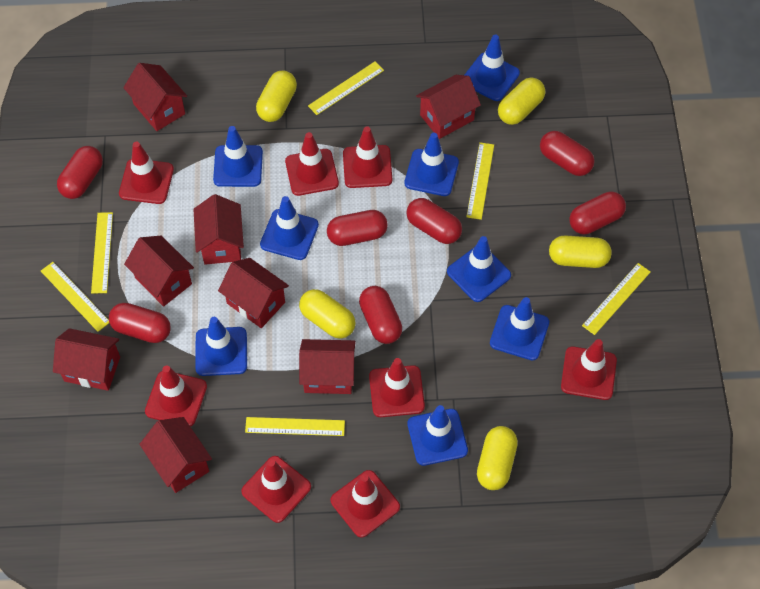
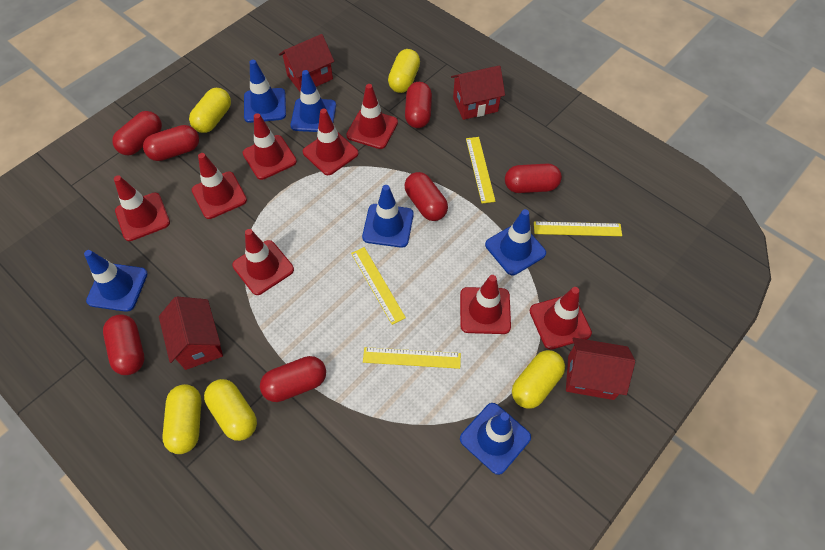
blue traffic cone: [195,317,247,376] [213,126,263,187] [260,196,319,260] [404,133,459,196] [407,405,468,466] [447,236,511,302] [465,35,520,101] [490,297,549,360] = 8 -> [84,250,148,312] [244,60,286,123] [290,70,336,132] [362,185,414,248] [460,403,531,475] [485,209,546,275] = 6
red house: [53,328,120,391] [123,63,187,131] [124,236,194,307] [139,417,212,493] [193,194,244,265] [218,258,289,328] [299,339,356,394] [416,75,481,139] = 8 -> [159,297,223,370] [279,34,334,93] [451,65,505,120] [566,337,635,400] = 4
yellow ruler: [41,262,109,332] [91,212,113,294] [245,417,345,436] [308,61,384,115] [466,142,494,220] [582,263,650,335] = 6 -> [351,247,406,325] [363,347,461,369] [466,137,496,204] [534,221,622,236] = 4

